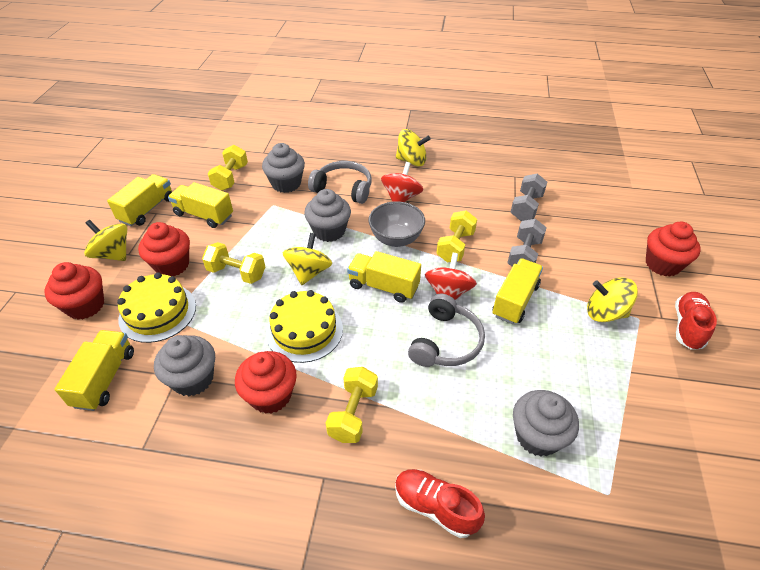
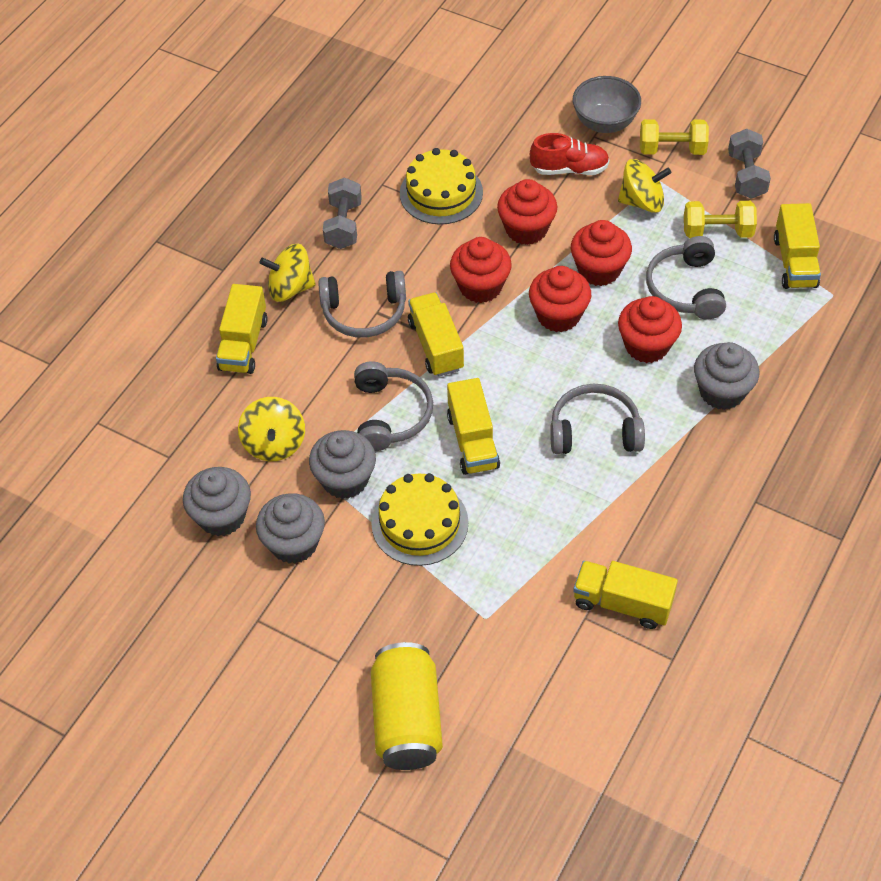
grey headphones: [308,161,372,204] [408,294,485,367] = 2 -> [318,271,406,338] [354,361,433,451] [550,384,645,454] [646,236,726,319] = 4
red cupcake: [44,262,104,319] [138,222,190,276] [235,351,297,414] [646,222,701,277] = 4 -> [450,237,512,303] [497,179,557,245] [529,266,591,332] [571,220,632,286] [618,296,682,363] = 5
red shoe: [395,469,485,538] [675,292,717,350] = 2 -> [530,133,609,175] = 1
red spinning top: [381,162,423,202] [425,253,477,300] = 2 -> none = 0
yellow can: none = 0 -> [371,642,443,770] = 1
yellow dumbbell: [202,242,265,284] [208,145,248,191] [326,367,378,443] [436,210,477,262] = 4 -> [640,119,709,155] [684,201,757,238] = 2
yellow spinning top: [84,220,127,261] [283,233,332,285] [396,129,431,166] [587,277,638,322] = 4 -> [238,397,305,461] [259,244,316,302] [618,159,671,213] = 3

